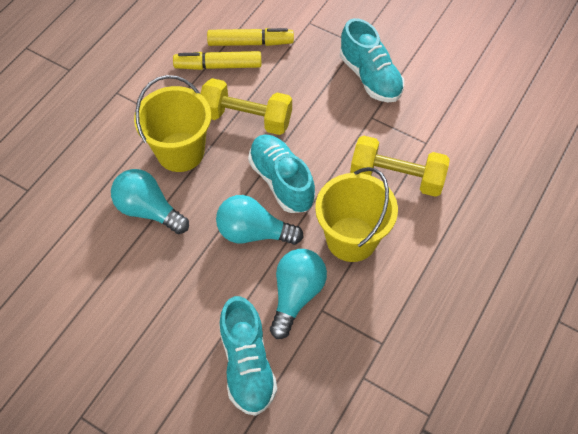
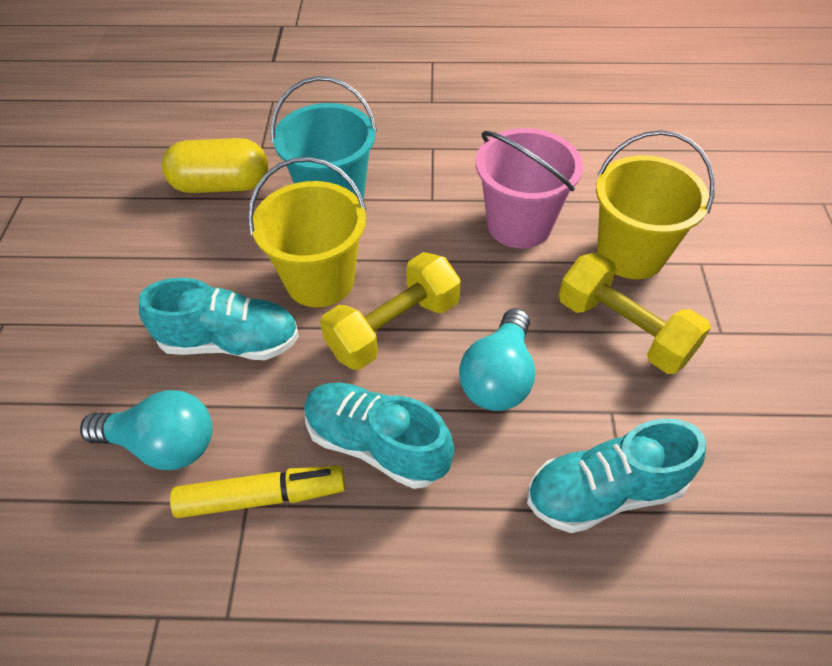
pink bucket: none = 0 -> [476,128,583,248] = 1
turquoise bucket: none = 0 -> [271,76,377,199] = 1
turquoise light bulb: [111,169,189,234] [216,195,304,245] [270,249,327,339] = 3 -> [80,390,212,470] [459,308,535,411] = 2
yellow capsule: none = 0 -> [162,138,268,193] = 1
yellow marker: [173,51,261,70] [207,28,294,46] = 2 -> [170,465,345,518] = 1

